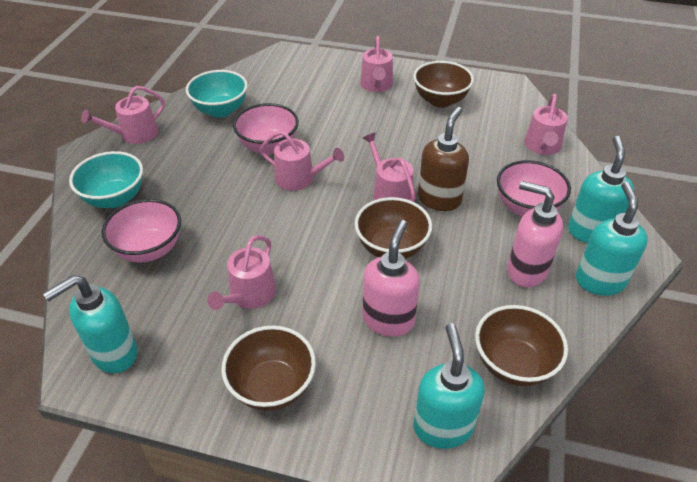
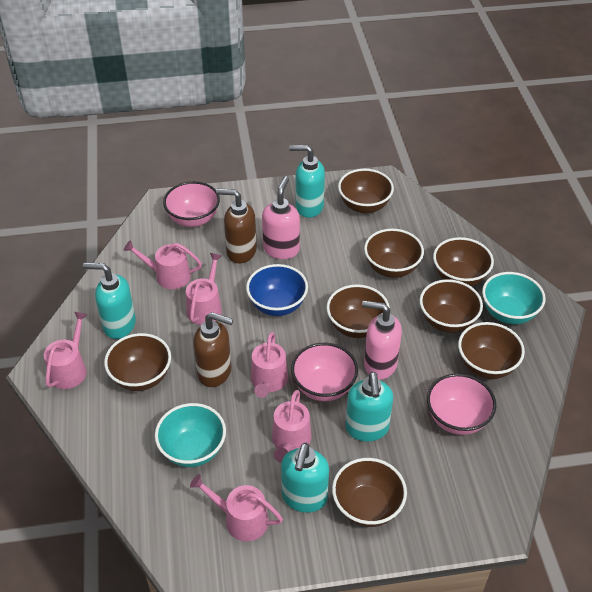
blue bowl: none = 0 -> [246,264,308,316] = 1
brown bowl: [221,325,316,411] [355,197,432,259] [413,61,474,108] [475,305,568,386] = 4 -> [104,333,171,391] [326,284,390,338] [332,458,407,527] [338,169,394,213] [364,229,424,278] [420,279,483,333] [433,237,494,286] [458,322,525,379] = 8
brown soap dispenser: [418,107,469,211] = 1 -> [193,312,233,387] [216,189,257,263] = 2

